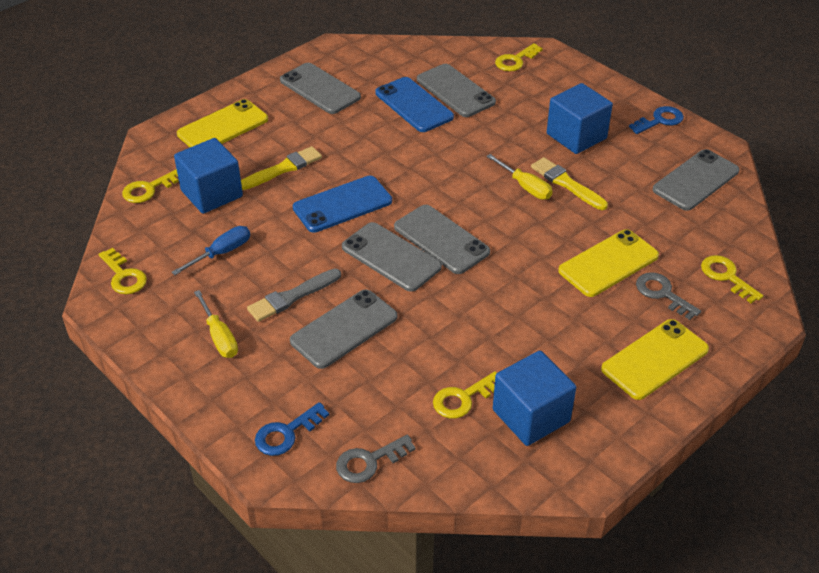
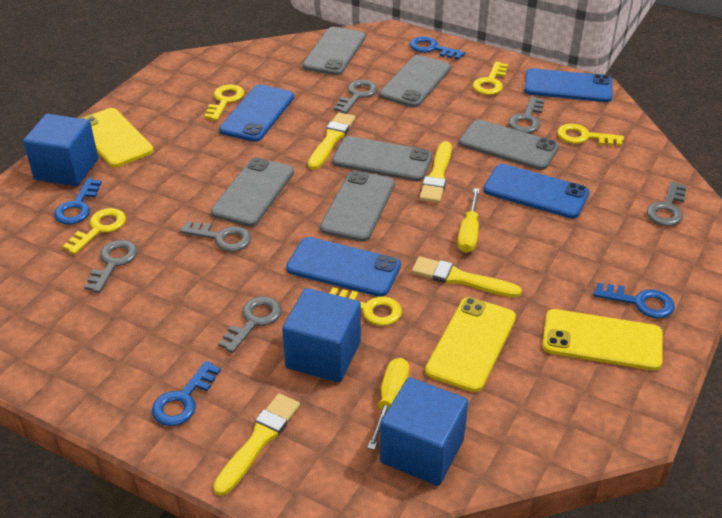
blue key: [255,402,329,456] [629,106,684,134] = 2 -> [54,178,102,224] [152,361,221,426] [409,36,465,60] [594,283,675,318] = 4
blue phone: [293,176,392,233] [375,77,454,132] = 2 -> [219,84,294,142] [286,237,401,297] [483,164,589,219] [524,68,612,102] = 4
blue screwdriver: [172,226,250,275] = 1 -> none = 0
grey brush: [247,269,341,322] = 1 -> none = 0
grey key: [336,435,416,483] [636,272,701,320] = 2 -> [84,240,138,293] [180,221,252,252] [218,296,282,353] [334,80,378,114] [509,96,544,133] [647,181,687,226] = 6
yellow brush: [241,146,322,190] [531,157,608,210] = 2 -> [213,393,300,496] [308,112,355,170] [412,256,522,298] [419,141,452,203] = 4

